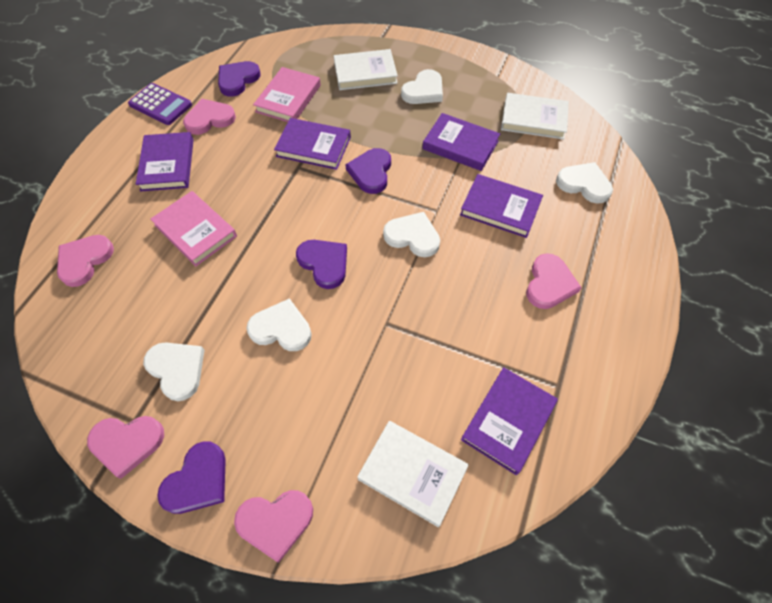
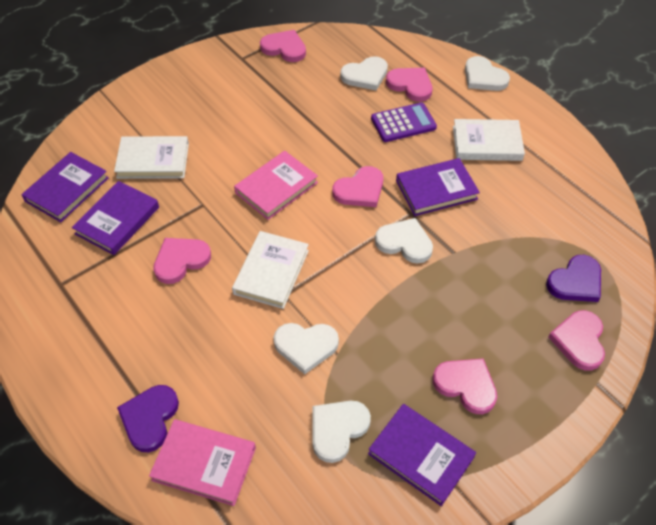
pink heart: [57,235,114,287] [87,416,164,479] [183,99,236,135] [234,490,313,563] [526,253,582,309] = 5 -> [153,238,211,284] [260,30,306,62] [332,166,383,207] [386,68,432,102] [433,358,497,414] [548,310,605,371] = 6
purple book: [136,132,194,192] [274,118,351,170] [422,113,500,171] [460,174,543,238] [461,367,558,475] = 5 -> [21,152,109,222] [72,181,159,255] [368,404,476,506] [396,158,480,216] = 4
purple heart: [157,441,226,514] [218,61,261,97] [296,240,347,289] [345,148,391,194] = 4 -> [117,385,179,452] [546,255,601,302] = 2

